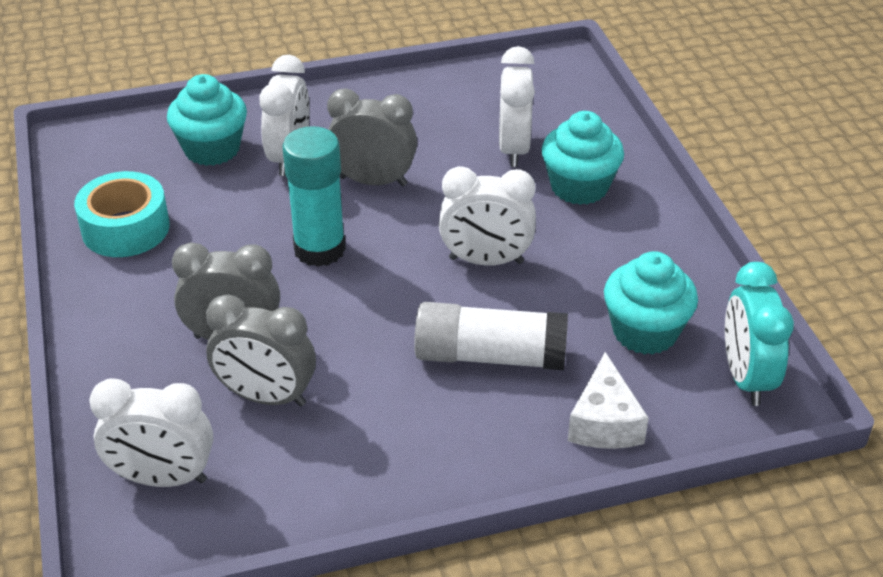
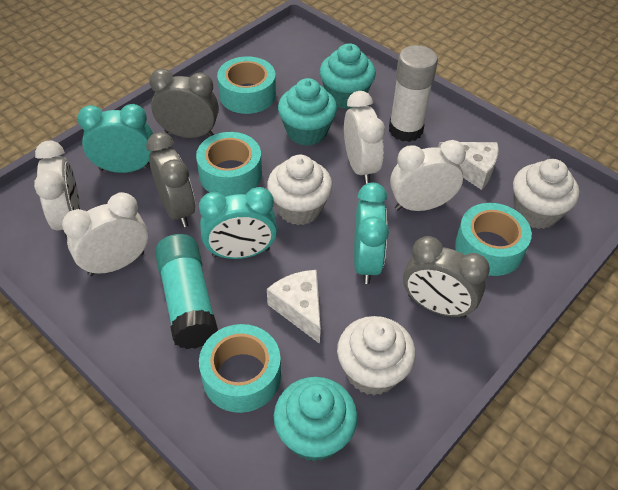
turquoise clock: [725,262,794,406] = 1 -> [77,104,153,173] [199,187,277,259] [354,183,389,284] = 3
turquoise tape: [74,171,170,257] = 1 -> [196,132,262,197] [199,324,281,413] [217,56,276,114] [455,203,532,276] = 4
white cheese: [568,352,649,449] = 1 -> [267,270,321,344] [438,142,499,190] = 2
white cupcake: none = 0 -> [267,155,333,225] [337,316,416,395] [513,159,579,229] = 3

